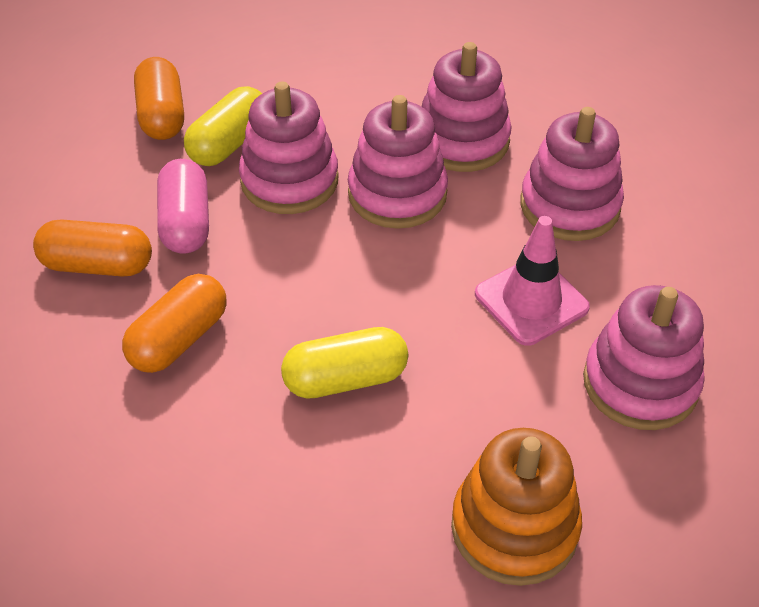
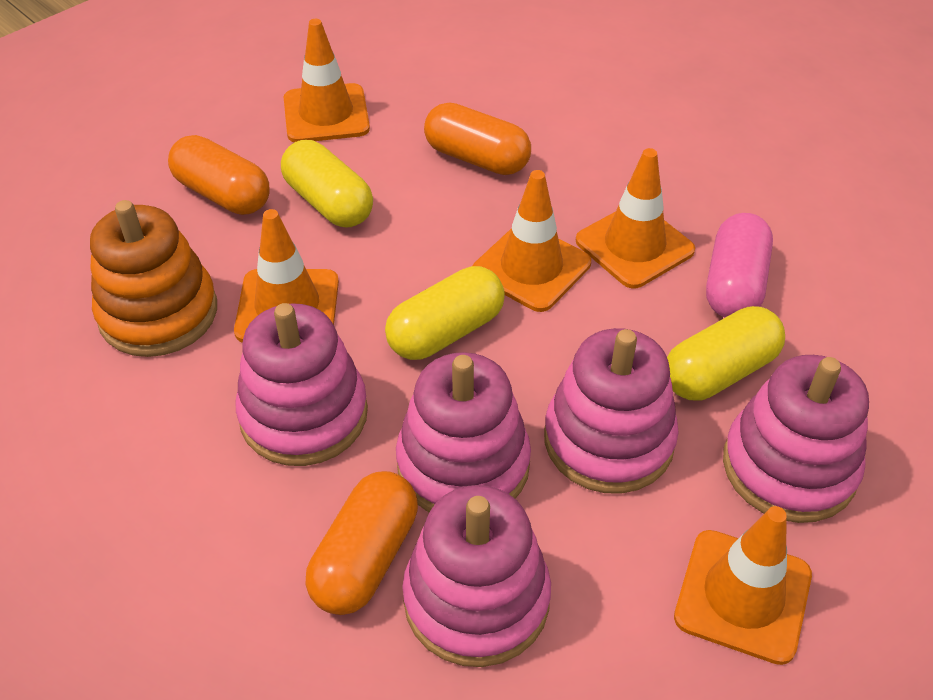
orange traffic cone: none = 0 -> [234,209,339,343] [284,19,370,143] [472,170,591,312] [576,148,695,289] [674,506,812,665] = 5
pink traffic cone: [475,216,590,346] = 1 -> none = 0
yellow capsule: [184,86,262,166] [281,327,408,399] = 2 -> [281,140,373,227] [385,266,505,360] [667,306,785,400] = 3

